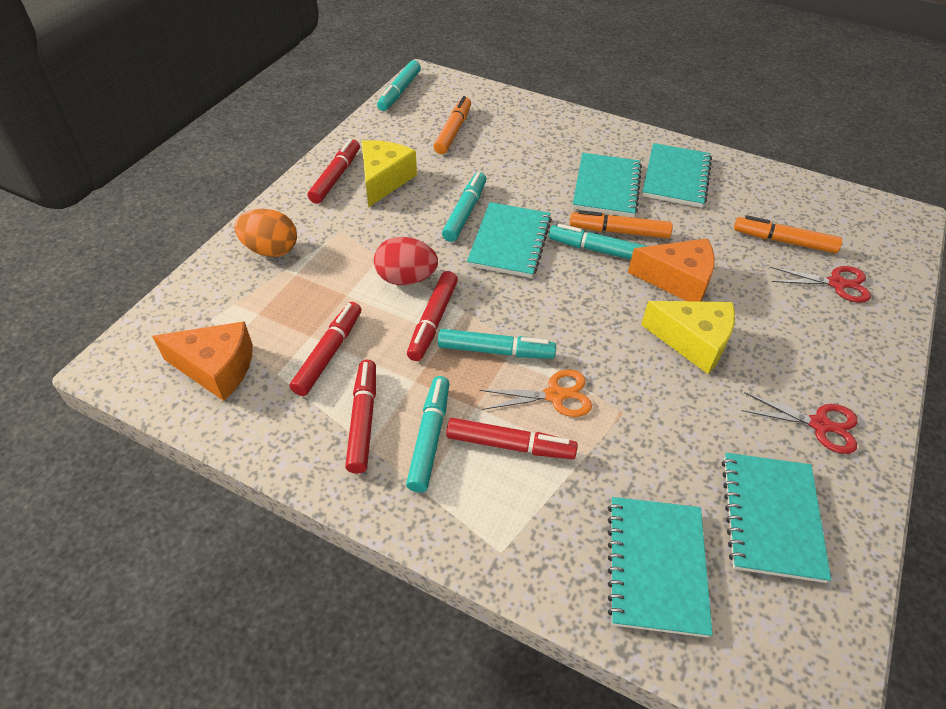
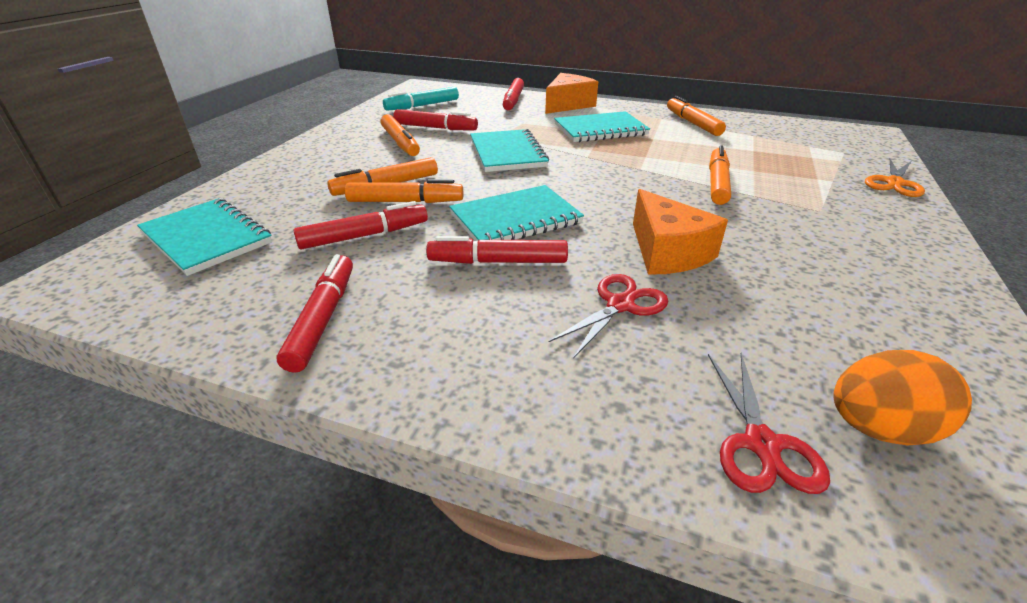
orange marker: [434,96,471,154] [570,210,673,238] [734,215,842,253] = 3 -> [327,157,438,196] [345,179,463,203] [381,114,420,156] [667,96,726,136] [709,146,731,205] = 5
red egg: [374,237,438,285] = 1 -> none = 0
turquoise marker: [377,60,421,111] [406,376,449,493] [438,329,556,359] [442,172,486,242] [549,224,646,260] = 5 -> [383,87,459,111] = 1
turquoise notebook: [467,202,552,278] [573,153,642,217] [608,497,713,638] [642,143,712,208] [722,453,831,583] = 5 -> [137,198,272,276] [449,185,584,241] [470,129,549,172] [554,111,650,143] = 4
yellow cheese: [361,140,417,207] [641,301,735,374] = 2 -> none = 0

